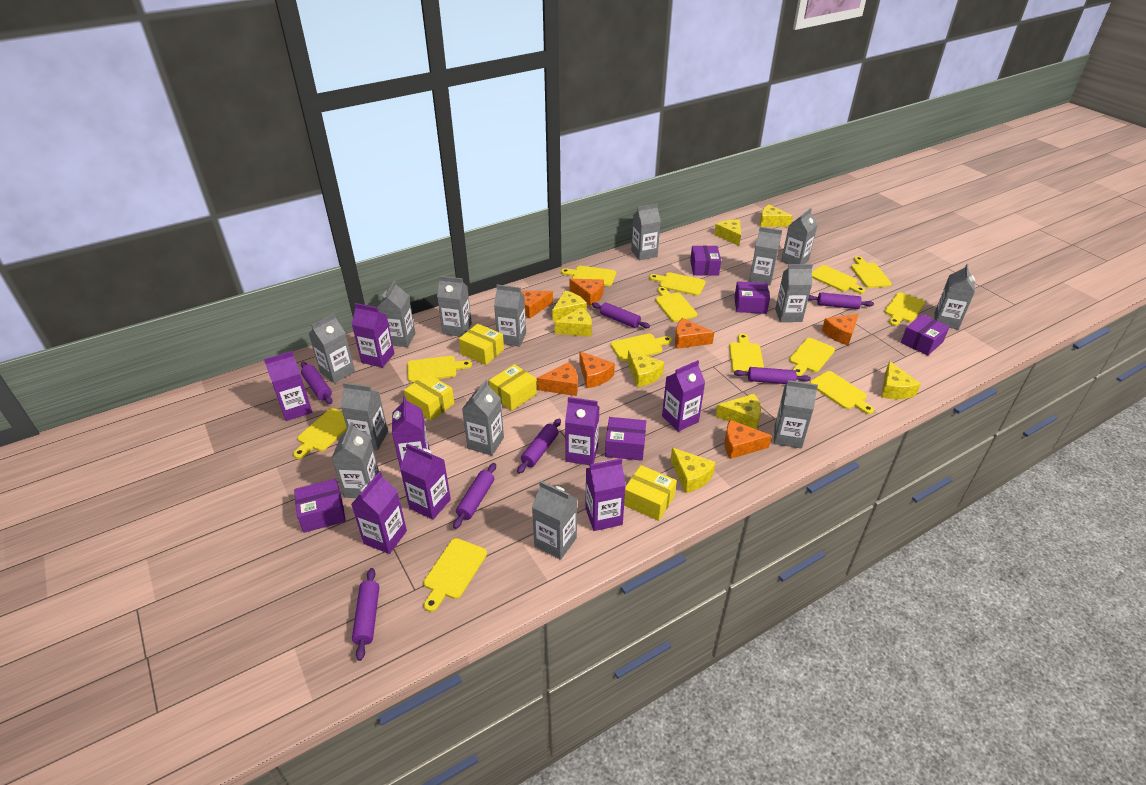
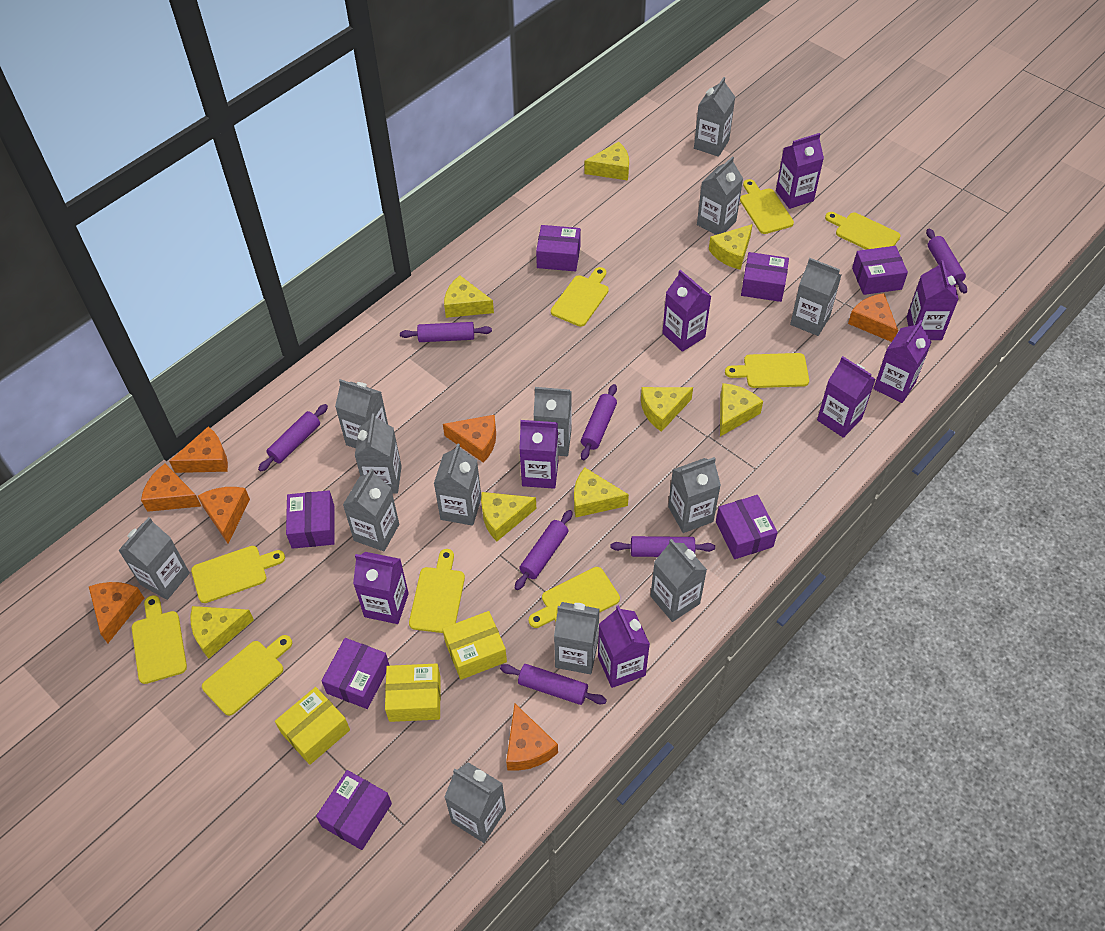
grey carton: [309,313,355,383] [332,422,379,498] [341,382,388,450] [378,280,415,347] [437,276,472,337] [462,380,504,456] [494,284,526,347] [532,481,577,560] [631,203,661,260] [749,227,782,286] [774,380,818,448] [775,264,813,322] [781,208,818,264] [934,264,975,329] = 14 -> [118,517,190,600] [335,379,388,448] [343,469,399,551] [355,413,402,494] [434,444,481,526] [444,762,506,843] [533,387,572,456] [554,602,600,674] [651,539,707,622] [668,457,721,533] [694,77,735,157] [697,156,743,235] [790,258,841,336] = 13
purple box: [294,479,346,533] [605,417,646,461] [690,245,721,276] [734,281,770,314] [901,314,949,356] = 5 -> [286,490,335,549] [316,770,392,850] [321,638,390,709] [536,225,581,271] [716,495,778,559] [741,252,789,302] [852,246,908,295] = 7
yellow box: [404,374,454,421] [459,324,504,365] [489,364,537,411] [624,465,677,521] = 4 -> [275,687,350,765] [385,664,441,722] [442,611,507,680] = 3
yellow cutting board: [293,408,347,459] [407,356,472,382] [423,538,487,612] [561,266,616,286] [611,334,672,361] [649,272,706,296] [655,287,697,322] [729,333,764,372] [789,338,835,376] [810,371,874,414] [812,265,865,294] [851,256,892,288] [884,292,925,326] = 13 -> [132,595,187,684] [191,546,285,603] [202,635,292,716] [409,549,465,633] [529,567,620,628] [551,267,609,327] [725,353,809,388] [740,179,794,234] [825,212,901,250] = 9

